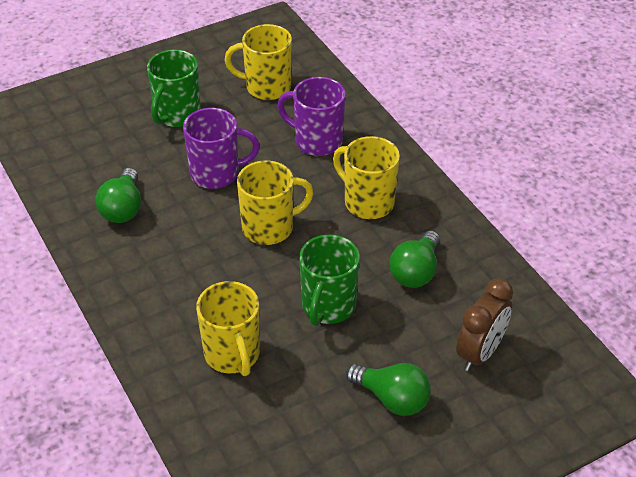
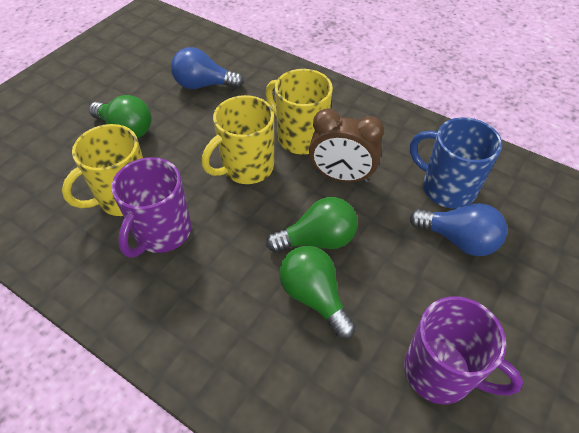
blue light bulb: none = 0 -> [171,47,244,89] [410,203,507,256] = 2
blue mug: none = 0 -> [410,117,502,209] = 1
green mug: [147,50,201,127] [299,235,360,326] = 2 -> none = 0
yellow mug: [196,281,260,376] [225,24,292,100] [237,160,314,245] [333,136,400,219] = 4 -> [62,124,143,216] [202,95,274,184] [266,69,333,155] = 3

